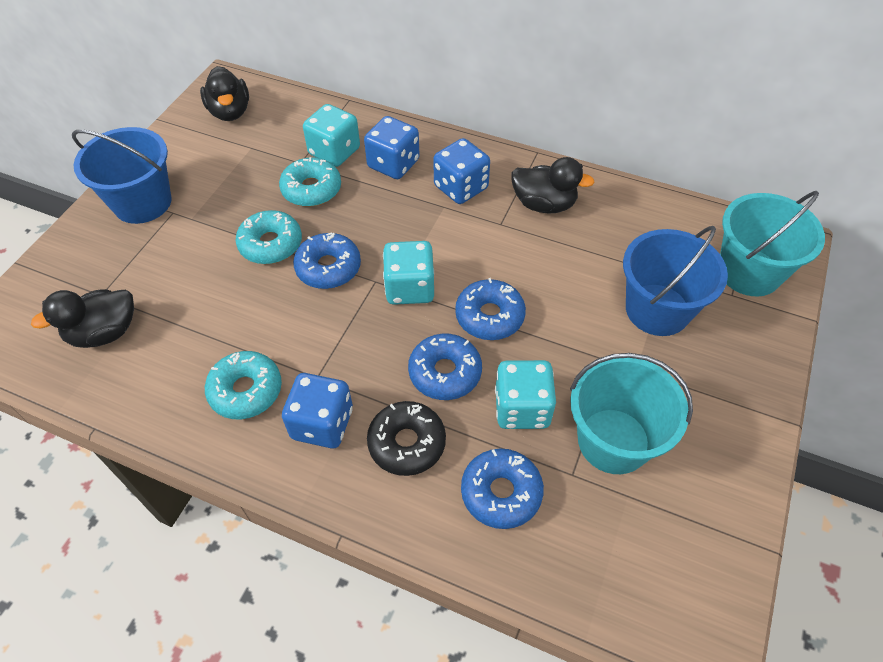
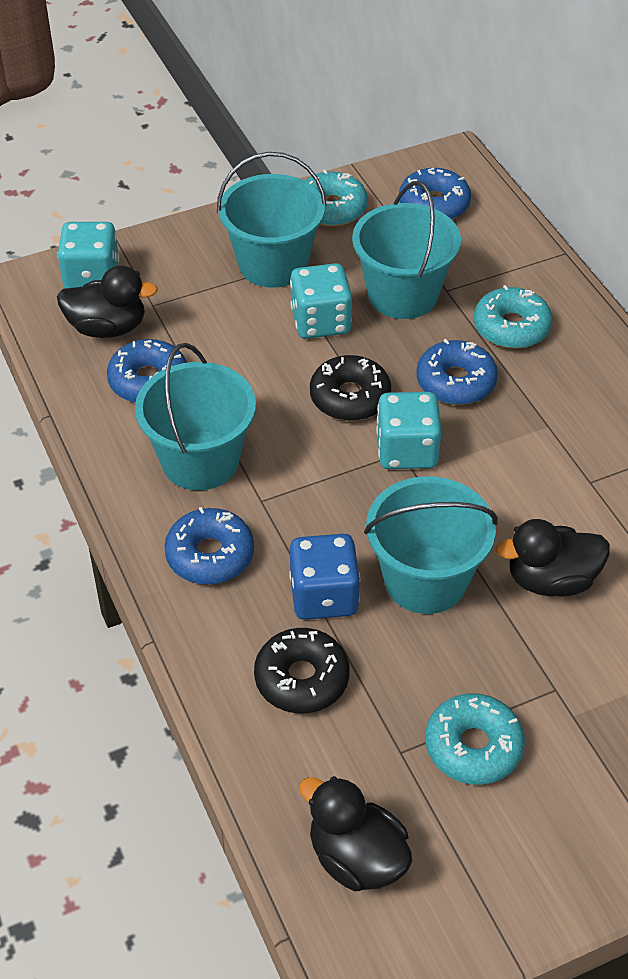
black donut: [367,401,446,476] = 1 -> [254,628,350,713] [310,355,391,421] = 2
blue bucket: [72,127,172,224] [623,226,728,336] = 2 -> none = 0
blue dice: [282,373,353,448] [364,116,420,179] [433,138,490,204] = 3 -> [289,534,360,620] = 1
turquoise bucket: [570,353,693,474] [720,191,825,296] = 2 -> [135,343,256,490] [217,152,326,288] [352,181,461,319] [364,476,498,614] = 4

